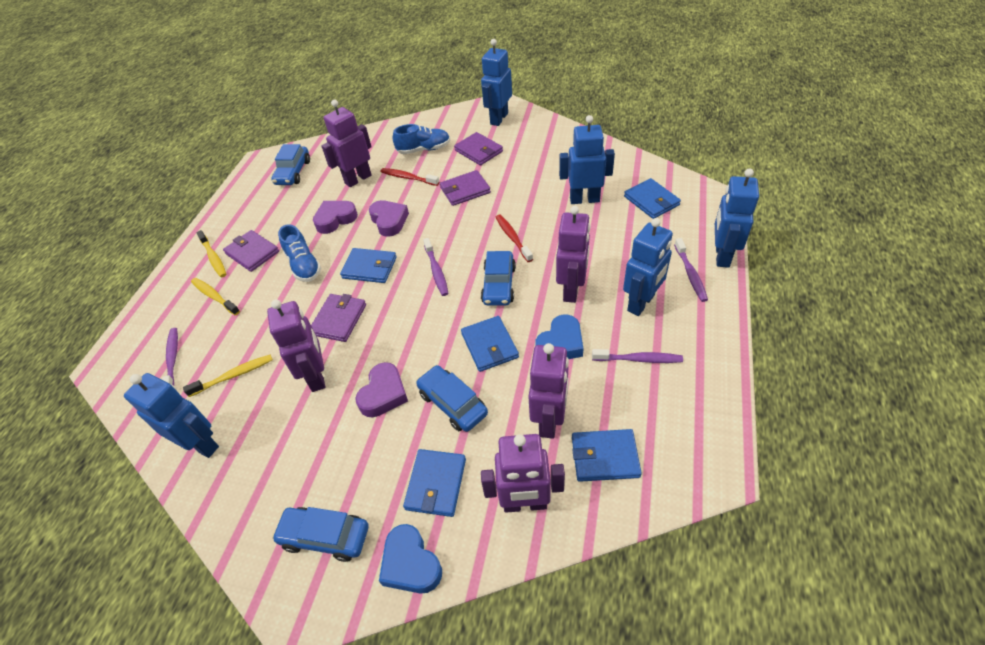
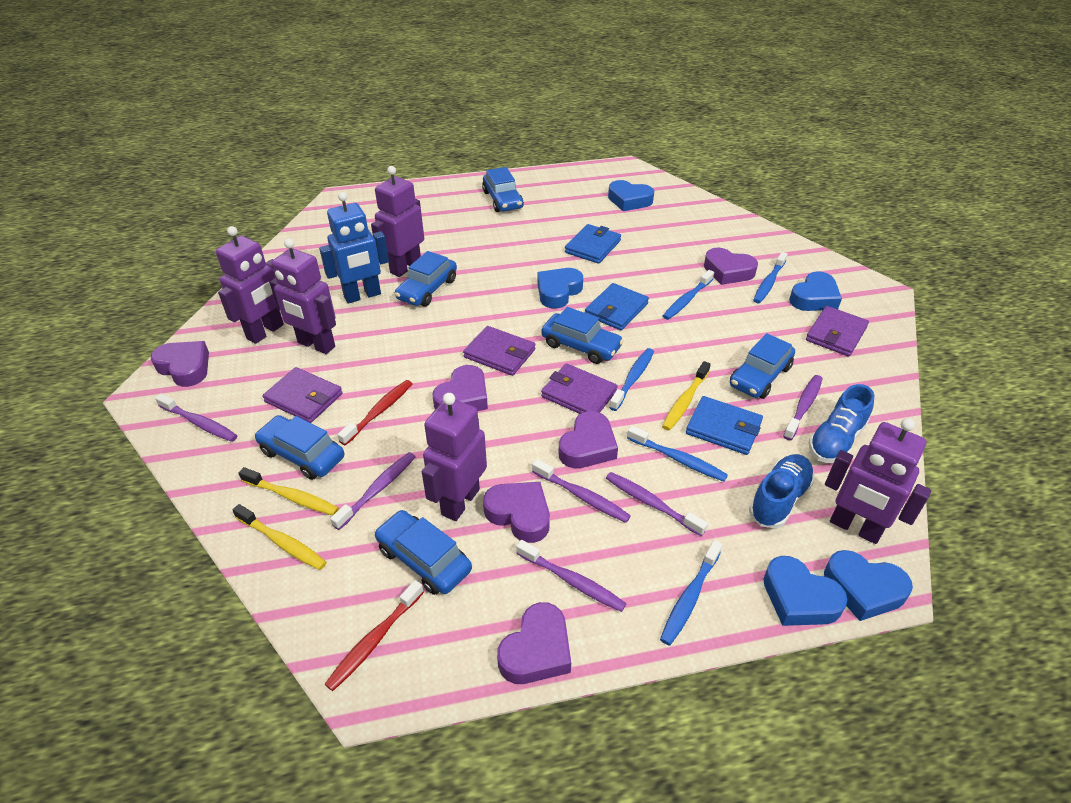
blue car: [271,144,310,185] [272,507,368,562] [416,365,488,432] [481,251,516,306] = 4 -> [254,415,344,480] [374,510,472,595] [395,251,457,306] [482,167,524,212] [541,307,624,364] [730,333,795,399] = 6
blue heart: [379,524,442,594] [535,314,584,359] = 2 -> [538,268,583,309] [608,180,654,211] [763,556,848,626] [789,271,842,311] [824,550,913,621] = 5
blue robot: [124,373,219,458] [481,39,512,126] [559,115,615,204] [623,218,673,316] [715,168,759,268] = 5 -> [319,192,389,303] = 1
blue toothbrush: none = 0 -> [609,348,654,411] [627,426,728,482] [660,540,722,646] [663,270,714,320] [753,252,788,303] = 5
blue wallet: [340,248,397,283] [403,449,466,517] [461,316,519,372] [572,429,642,482] [624,178,681,219] = 5 -> [565,224,621,264] [585,283,649,330] [686,396,763,455] = 3
purple heart: [313,201,358,234] [355,362,408,417] [369,200,409,237] = 3 -> [151,341,209,387] [432,365,488,411] [483,482,550,543] [497,602,571,684] [558,411,618,468] [704,248,758,285] = 6
purple toothbrush: [162,328,178,386] [423,238,449,296] [592,349,683,363] [674,238,708,302] = 4 -> [155,394,238,442] [330,452,416,530] [516,540,627,612] [532,459,631,523] [606,472,708,536] [783,375,822,440] = 6

